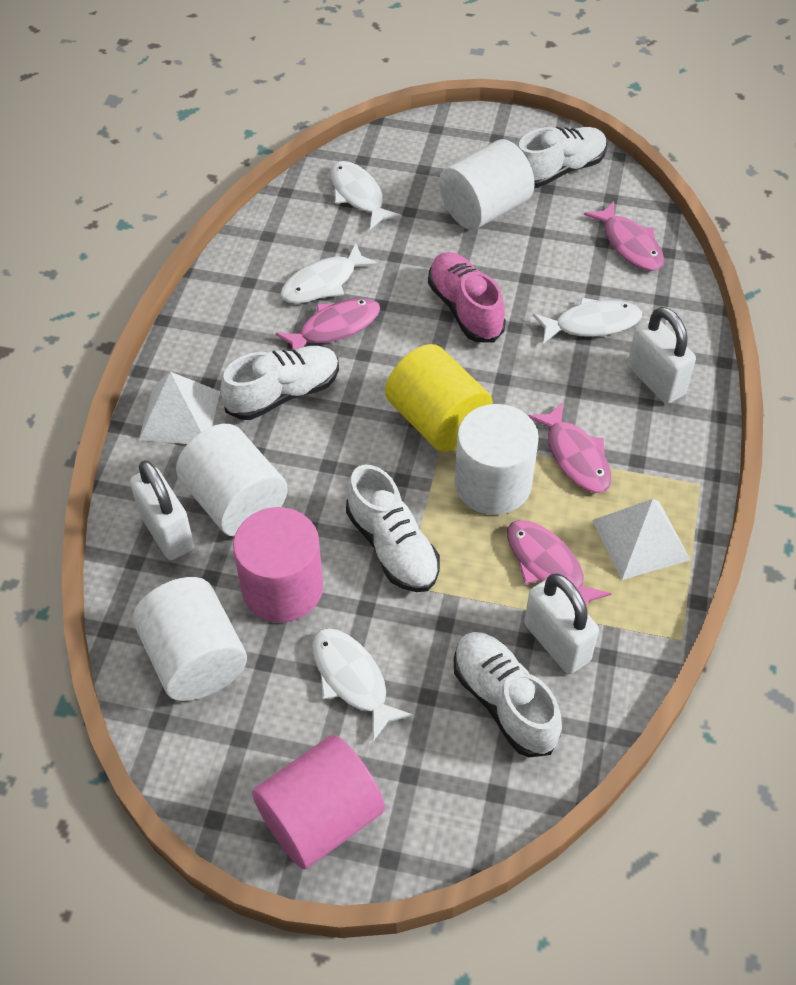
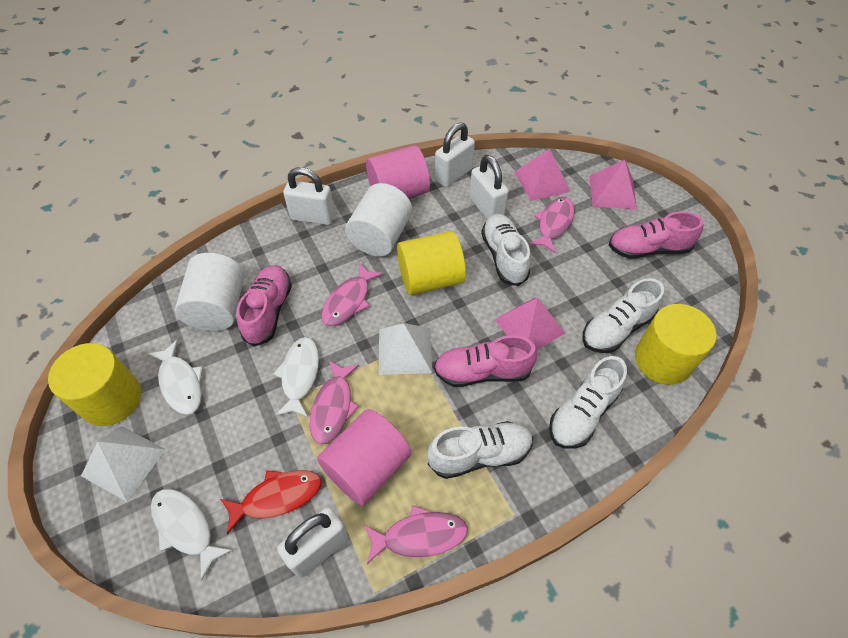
pink pyramid: none = 0 -> [494,298,565,350] [515,149,571,201] [590,160,637,209] = 3
pink shoe: [428,252,506,342] = 1 -> [236,265,292,347] [434,335,537,387] [609,212,704,259] = 3
red fish: none = 0 -> [220,470,322,534] = 1
white cylinder: [133,577,247,701] [176,424,288,536] [439,139,535,230] [454,404,539,515] = 4 -> [175,253,244,331] [345,183,412,257] = 2
white fish: [280,243,379,304] [312,628,413,742] [330,161,402,230] [533,297,642,344] = 4 -> [147,339,203,415] [151,489,233,580] [273,337,319,417] = 3
white padlock: [130,460,194,560] [524,574,599,674] [628,307,696,404] = 3 -> [277,507,349,578] [283,167,335,225] [435,123,475,187] [469,155,509,219] = 4
yellow cylinder: [385,344,493,452] = 1 -> [48,343,141,426] [397,231,466,295] [635,304,716,385] = 3

